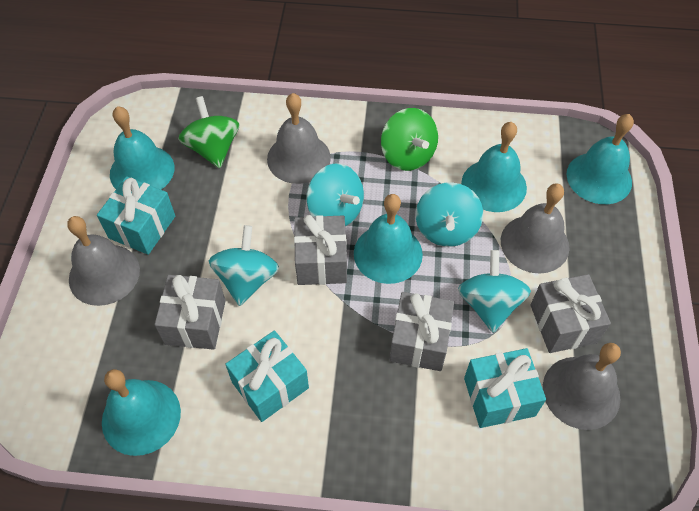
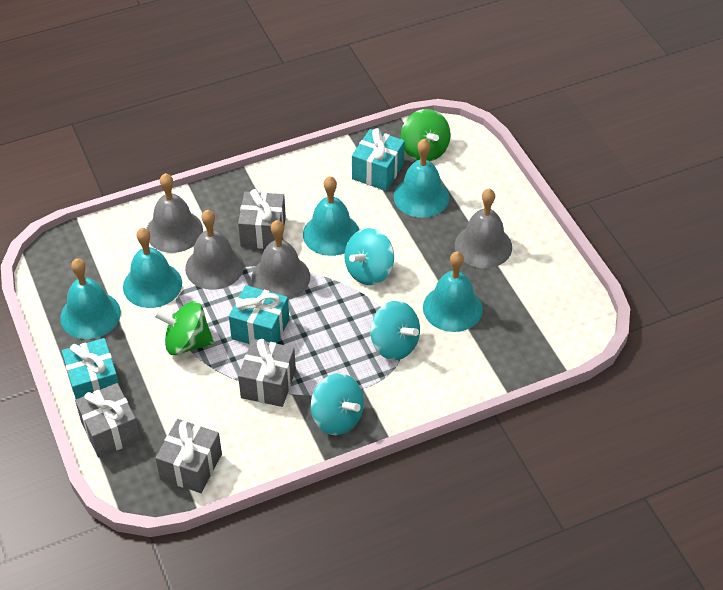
turquoise spinning top: [209,225,279,306] [307,164,364,226] [416,183,483,247] [458,250,531,333] = 4 -> [311,373,364,435] [344,228,394,285] [370,301,420,360] = 3

